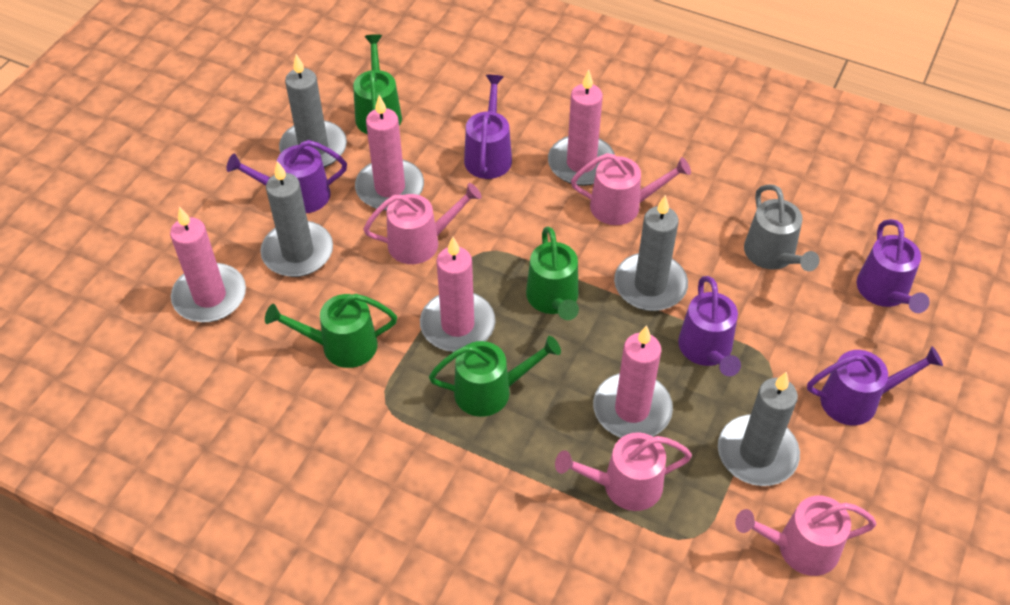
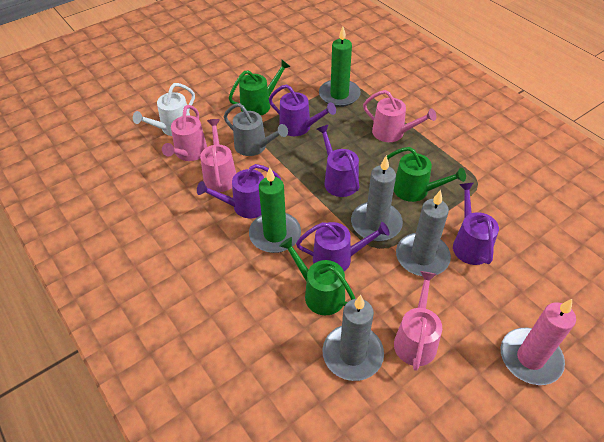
green candle: none = 0 -> [249,167,301,253] [319,27,361,107] = 2
green watering can: [265,294,397,368] [353,34,402,134] [429,336,561,417] [526,226,579,320] = 4 -> [229,60,291,115] [280,237,355,315] [387,147,466,202] = 3
grey candle: [261,161,333,277] [279,54,347,168] [614,195,688,311] [718,372,800,486] = 4 -> [322,295,384,381] [351,155,403,241] [396,190,451,276] = 3
pink candle: [170,206,246,322] [355,95,424,211] [420,237,496,352] [548,70,615,186] [593,325,673,438] = 5 -> [501,299,576,385] = 1
white watering can: none = 0 -> [133,83,195,136] = 1

